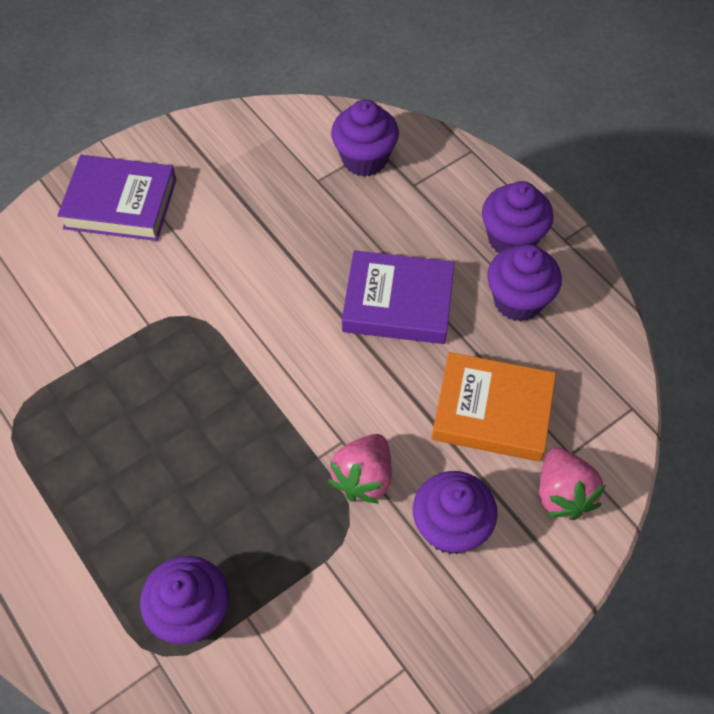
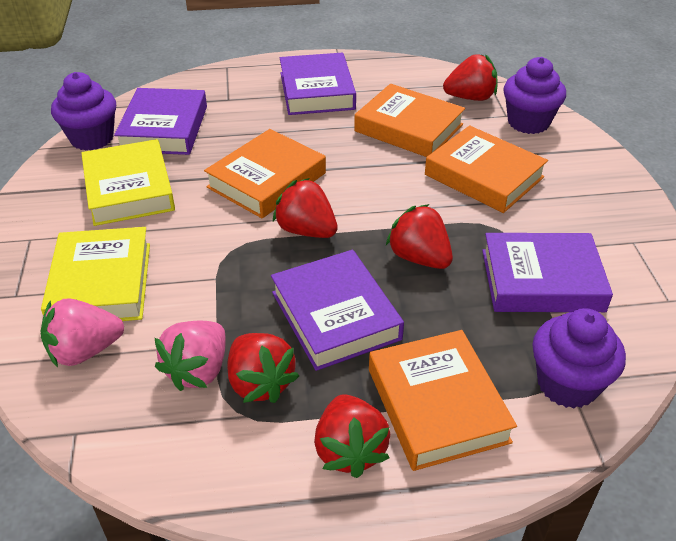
orange book: [431,352,556,462] = 1 -> [204,129,326,218] [354,84,465,157] [369,330,517,471] [425,125,548,213] = 4
purple book: [57,155,176,241] [342,250,455,344] = 2 -> [114,88,207,155] [271,250,404,371] [280,52,356,115] [482,233,613,312] = 4
purple cupcake: [140,556,229,644] [331,100,399,177] [413,471,497,554] [482,181,554,253] [487,244,562,322] = 5 -> [51,72,116,151] [504,57,566,134] [532,308,626,408] = 3
red strawberry: none = 0 -> [227,333,299,403] [273,178,338,238] [314,394,390,478] [386,204,453,269] [443,54,498,101] = 5
yellow book: none = 0 -> [41,227,150,321] [81,139,175,226] = 2

